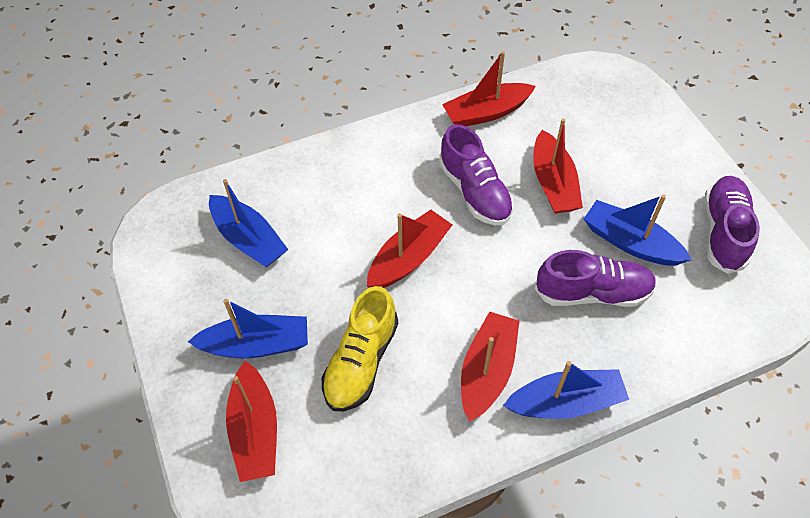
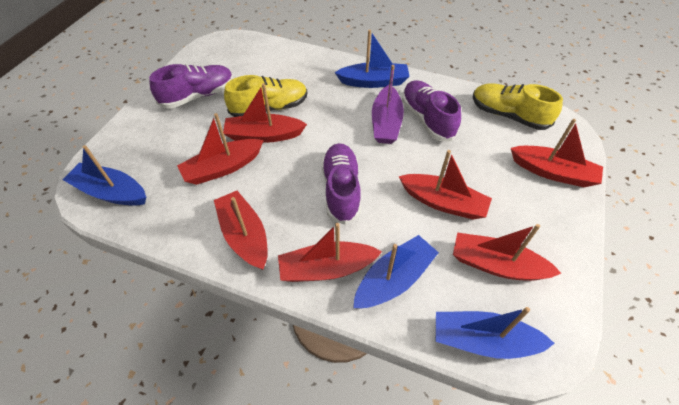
purple boat: none = 0 -> [372,65,404,144] = 1
red boat: [226,361,277,482] [367,210,452,288] [442,51,536,126] [461,311,519,422] [533,118,583,214] = 5 -> [177,113,264,185] [214,191,268,270] [223,83,307,143] [278,223,382,282] [398,150,492,220] [453,224,561,281] [511,119,603,187] = 7
yellow shoe: [322,286,398,412] = 1 -> [224,75,307,117] [473,84,563,130] = 2

